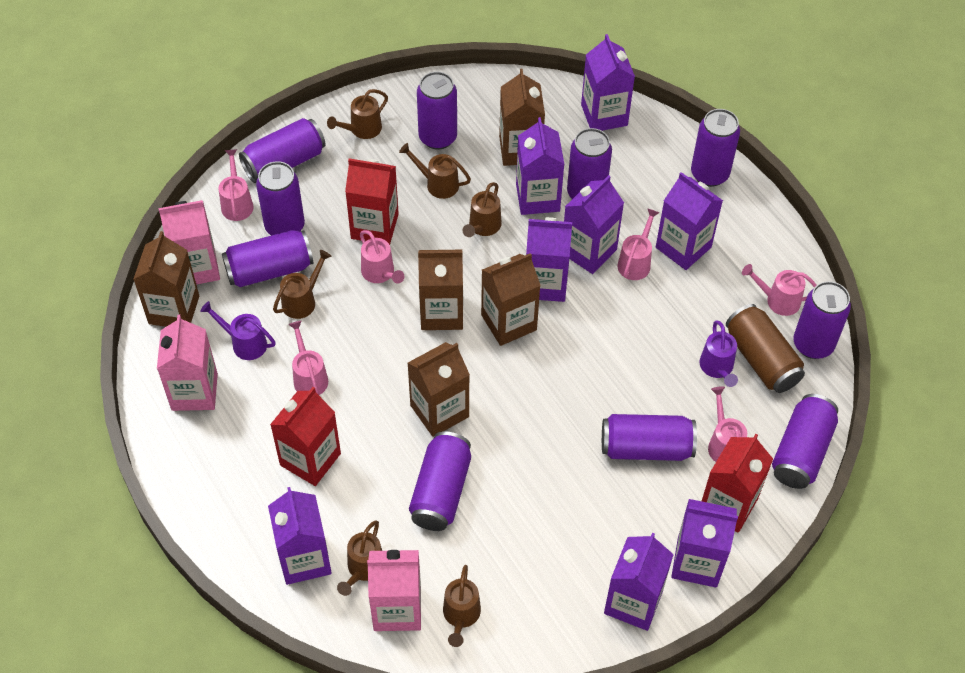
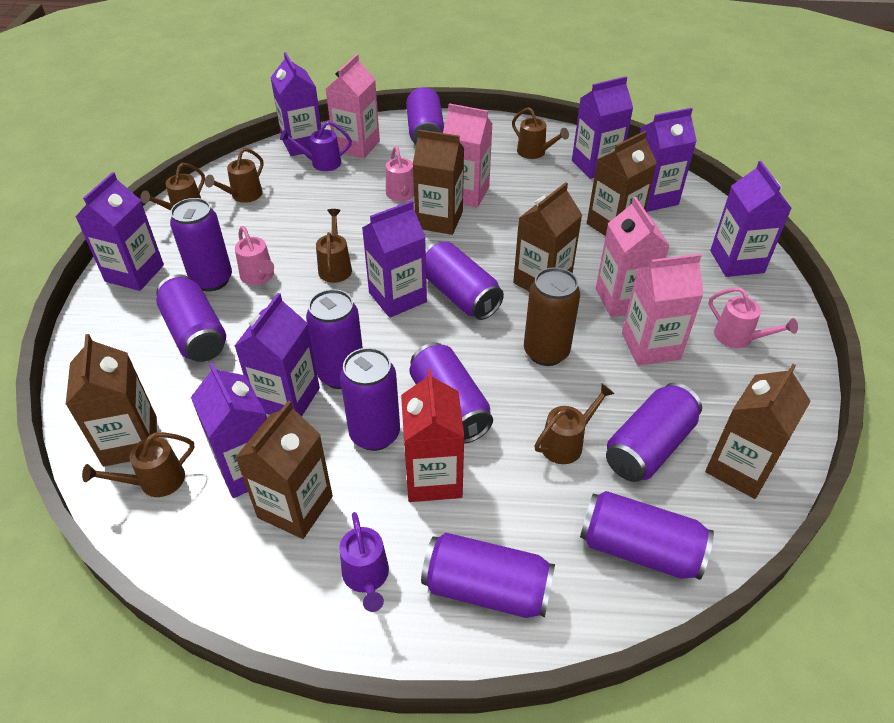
brown carton: [133,231,199,327] [408,342,470,437] [418,250,463,330] [481,253,541,346] [499,69,545,166] = 5 -> [66,334,157,467] [235,401,333,539] [413,129,464,235] [513,182,582,291] [587,131,657,236] [705,364,811,499] = 6
pink carton: [157,315,218,411] [159,200,220,285] [367,550,421,631] = 3 -> [326,54,380,159] [443,103,492,208] [596,197,670,317] [622,254,704,366] = 4
pink watering can: [218,149,254,221] [288,321,328,395] [360,230,404,283] [618,208,660,280] [708,386,747,462] [742,264,817,316] = 6 -> [235,226,274,285] [386,146,414,201] [709,287,798,348] = 3
red carton: [270,387,341,486] [345,158,399,245] [702,434,773,533] = 3 -> [401,369,464,502] = 1

